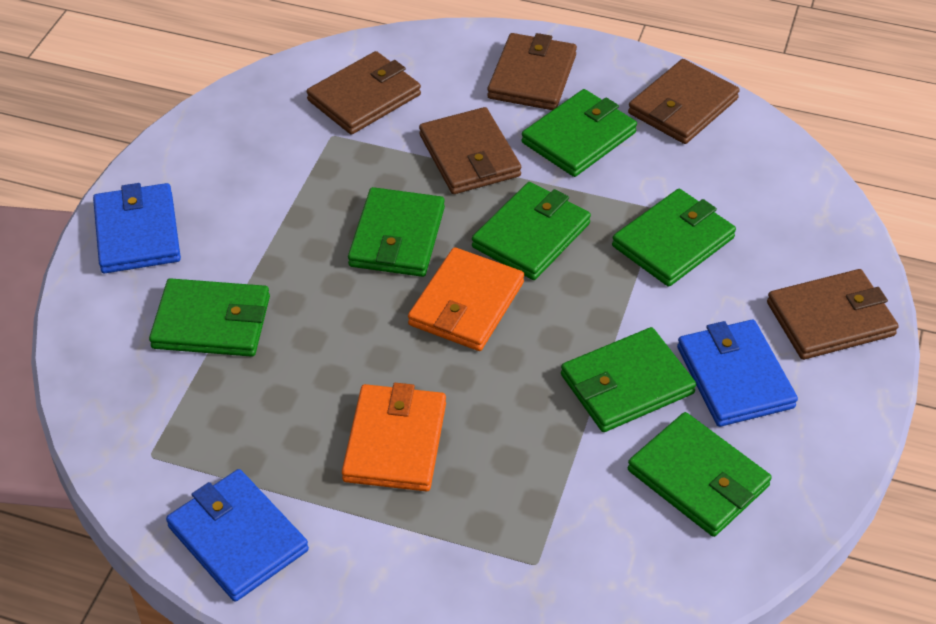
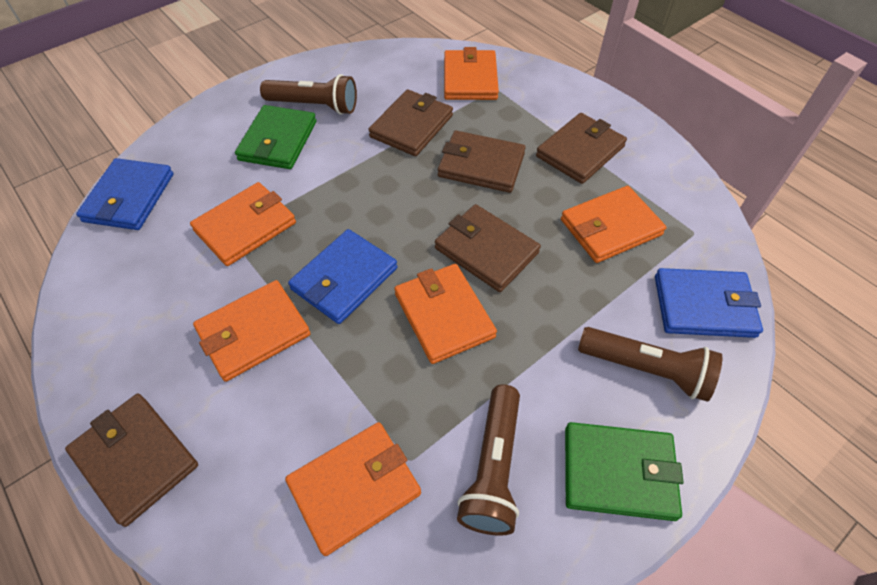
brown flashlight: none = 0 -> [260,74,357,115] [457,385,520,536] [578,327,722,402] = 3
green wallet: [149,278,270,357] [348,187,445,277] [472,182,591,280] [521,89,637,177] [561,327,696,432] [612,189,736,287] [628,412,772,537] = 7 -> [235,105,316,169] [565,422,683,521] = 2
orange wallet: [342,383,446,491] [408,247,524,351] = 2 -> [190,182,296,266] [193,280,311,382] [285,422,421,556] [394,264,497,364] [444,47,499,100] [561,186,666,263] = 6

